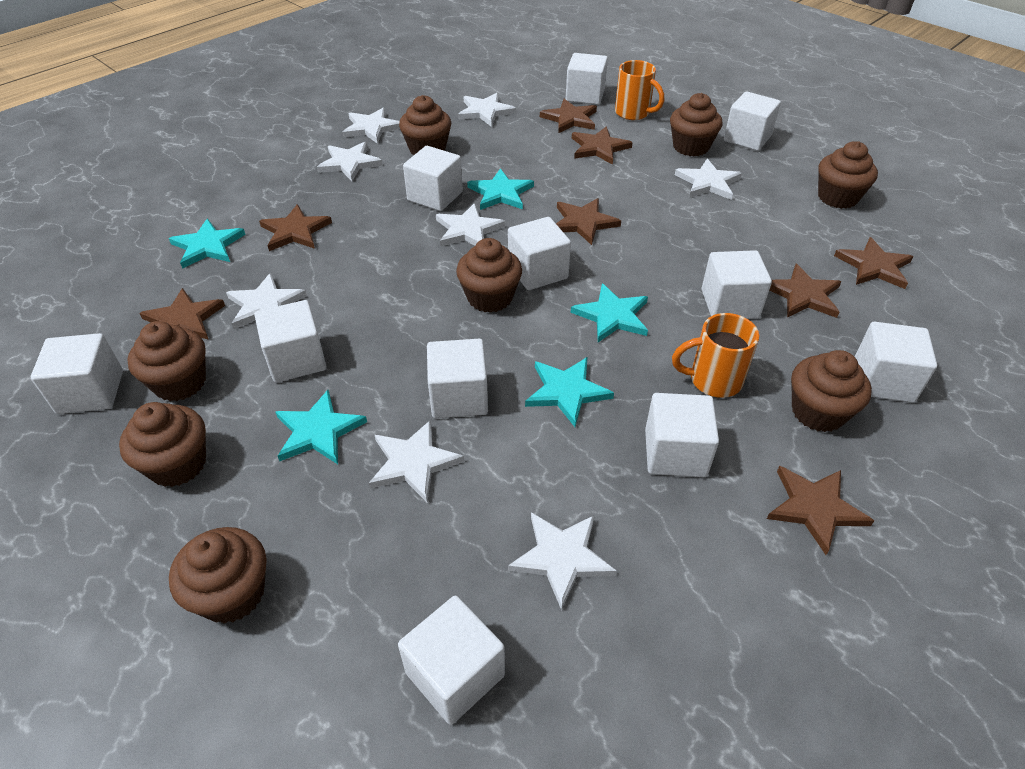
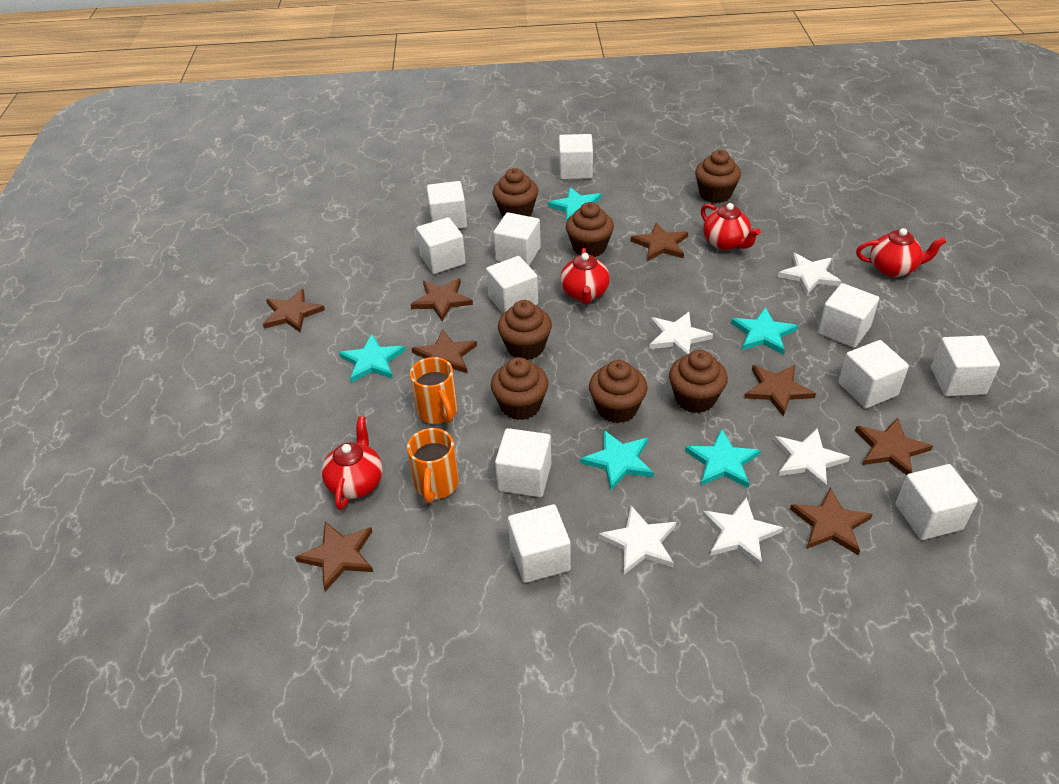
brown cupcake: [119,402,206,487] [127,321,206,401] [169,527,267,624] [399,95,451,155] [456,238,522,313] [670,93,723,157] [791,350,872,432] [818,141,878,209] = 8 -> [491,357,549,420] [492,168,538,217] [498,300,552,360] [566,202,614,257] [589,360,648,423] [669,350,728,413] [695,150,741,203] = 7
red teapot: none = 0 -> [322,416,383,510] [560,248,610,304] [701,203,761,250] [856,228,946,277] = 4
white star: [226,273,307,329] [317,142,383,181] [342,108,400,144] [369,420,464,502] [436,203,505,246] [458,93,516,127] [508,512,617,610] [675,158,742,200] = 8 -> [598,506,676,574] [649,312,713,356] [702,497,783,567] [774,428,850,490] [778,253,842,295] = 5

